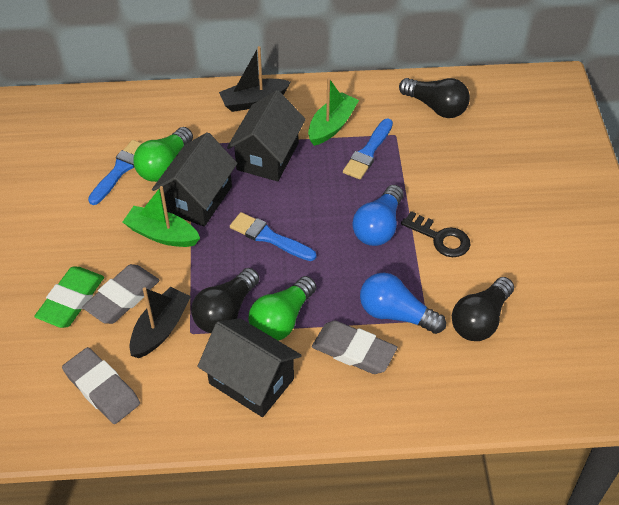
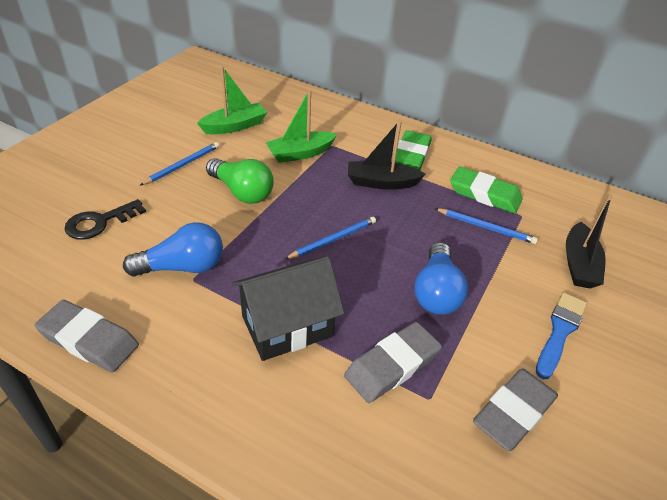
black house: [152,132,237,227] [197,318,302,417] [227,90,306,181] = 3 -> [232,256,344,361] = 1
black light bulb: [191,268,260,333] [399,78,470,118] [452,277,514,341] = 3 -> none = 0
blue brush: [88,140,142,205] [230,212,316,261] [343,118,393,180] = 3 -> [536,292,587,379] = 1
blue pencil: none = 0 -> [139,142,219,186] [285,217,376,259] [434,208,538,244] = 3
green eraser: [34,267,104,328] = 1 -> [395,130,432,170] [450,167,523,214] = 2
green light bulb: [133,127,193,182] [249,276,316,341] = 2 -> [206,158,274,204] = 1

